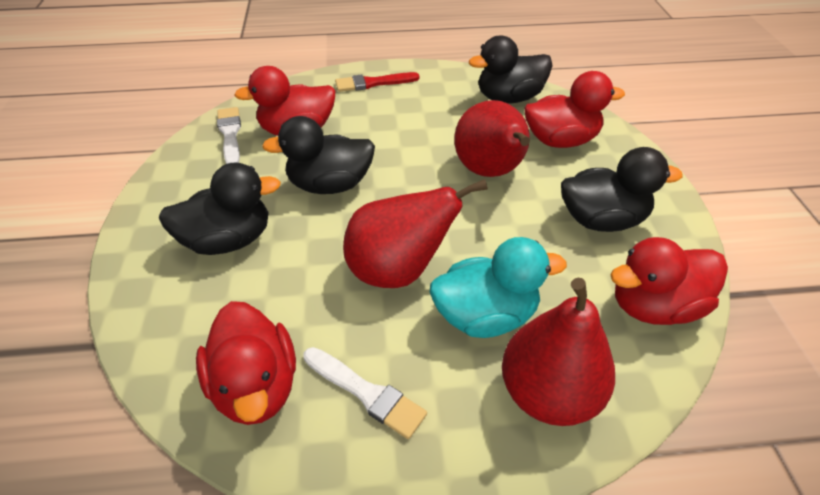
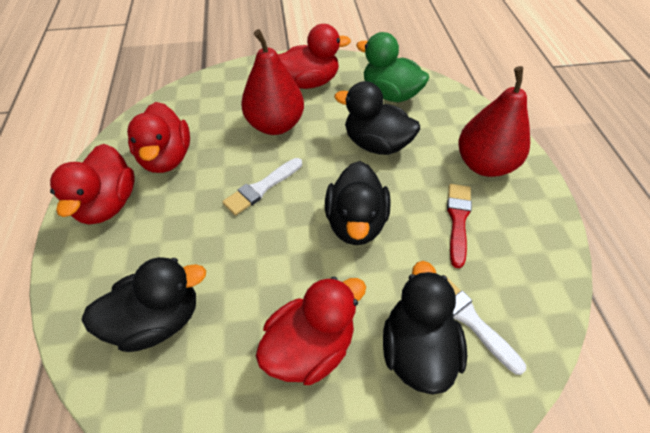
green duck: none = 0 -> [356,32,429,102] = 1
red pear: [343,179,488,288] [454,100,530,177] [502,278,615,426] = 3 -> [241,29,304,135] [459,66,530,177] = 2
turquoise duck: [430,237,567,338] = 1 -> none = 0

